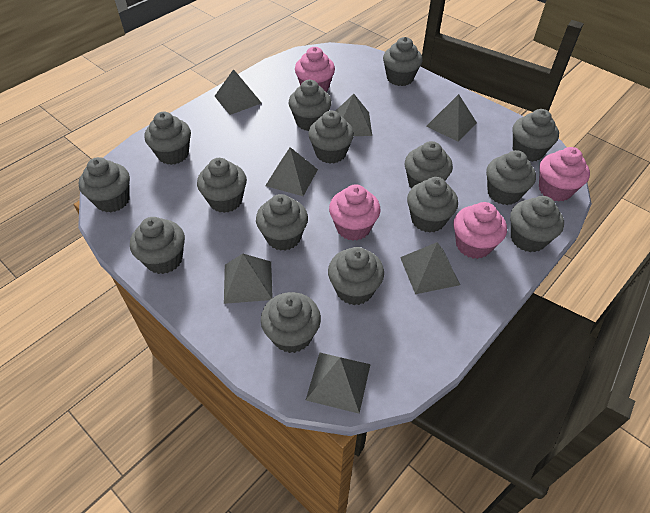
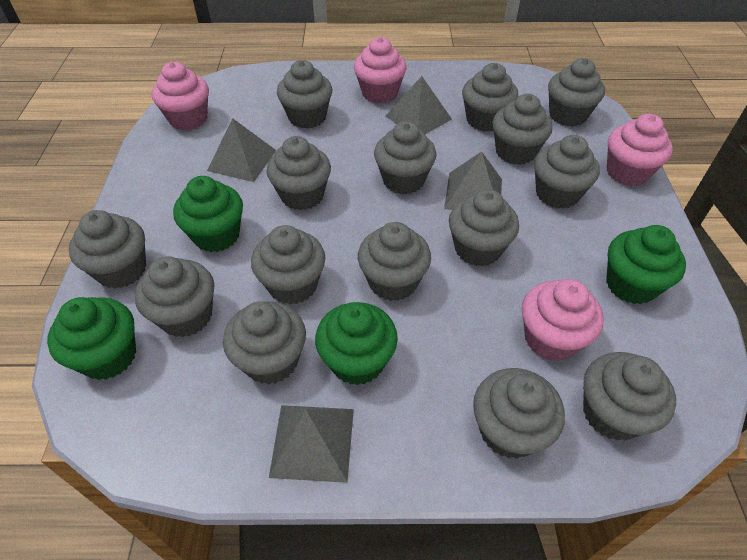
green cupcake: none = 0 -> [47,297,136,380] [173,176,243,252] [315,302,398,385] [606,225,686,304] = 4
grey pyramid: [215,69,262,115] [224,254,273,304] [265,147,318,196] [306,353,371,414] [336,94,372,136] [400,242,460,294] [426,94,477,142] = 7 -> [207,118,276,182] [269,405,354,483] [386,76,452,134] [444,152,502,210] = 4

